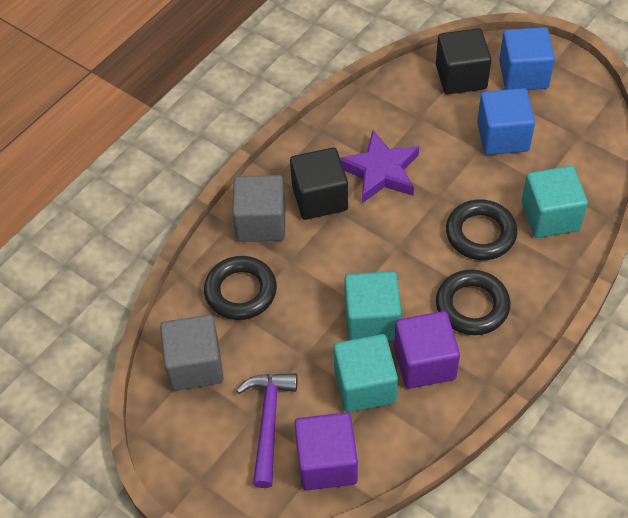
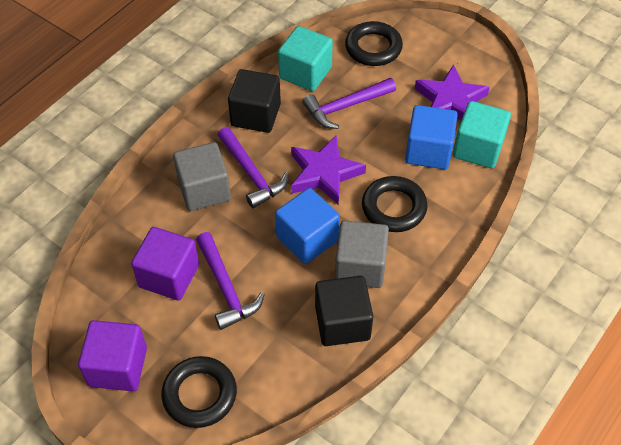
purple hammer: [236,373,298,488] = 1 -> [196,232,265,330] [218,127,288,208] [302,78,396,129] = 3
purple star: [340,130,419,203] = 1 -> [291,135,366,205] [415,64,490,120] = 2
turquoise cube: [333,334,398,412] [344,271,402,340] [521,166,588,238] = 3 -> [278,26,333,91] [453,101,511,168] = 2

